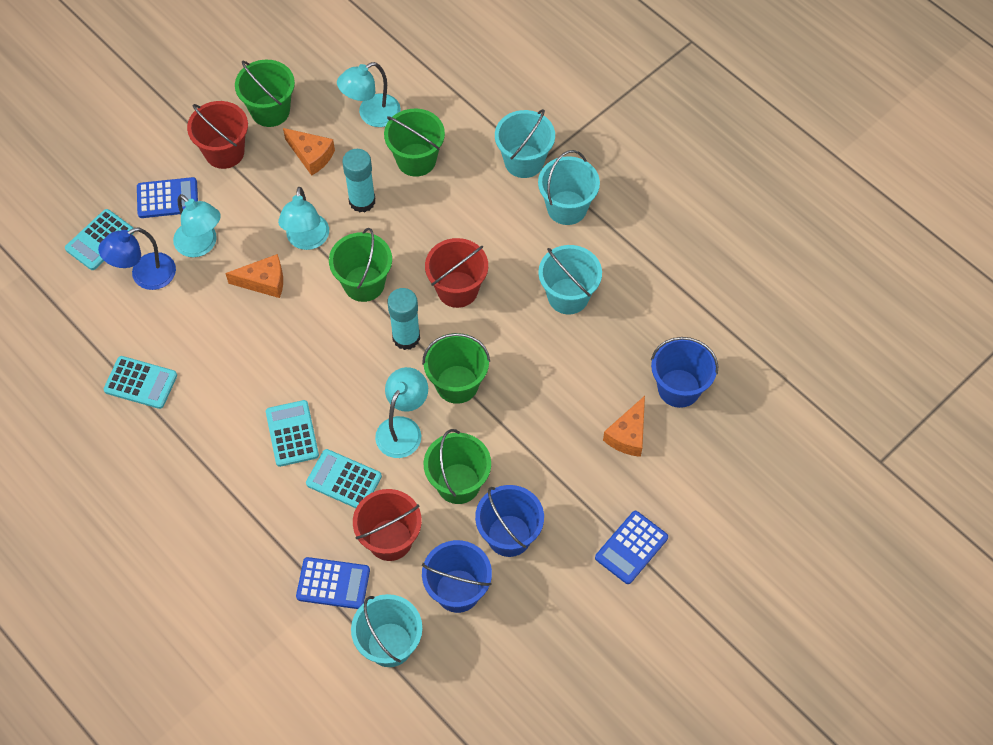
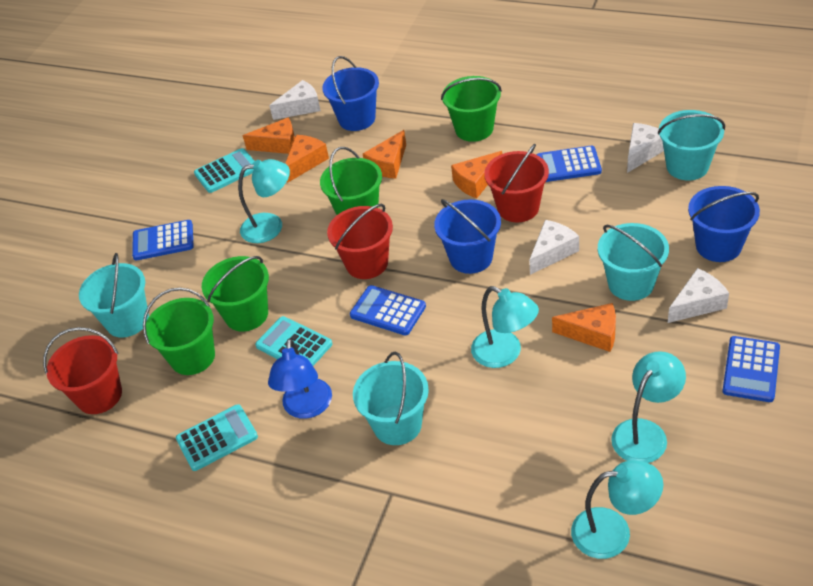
blue calculator: [137,177,198,218] [296,557,370,609] [595,511,668,584] = 3 -> [132,220,194,260] [350,285,426,335] [536,146,602,182] [722,336,780,402] = 4
green bucket: [235,60,295,127] [329,228,392,302] [384,108,445,177] [422,333,490,404] [424,429,491,504] = 5 -> [143,288,215,375] [202,256,269,332] [320,147,382,215] [441,76,502,142] = 4
orange cheese: [225,254,283,298] [283,128,335,176] [603,396,645,457] = 3 -> [243,117,295,154] [285,135,329,183] [363,130,406,179] [451,151,502,199] [552,303,616,352] = 5
turquoise calculator: [65,209,133,270] [104,356,177,409] [266,400,319,467] [306,449,382,508] = 4 -> [176,404,258,471] [194,148,254,193] [255,316,332,366] = 3
turquoise glue stick: [342,149,375,212] [387,288,420,350] = 2 -> none = 0
white cheese: none = 0 -> [269,80,321,120] [529,220,579,275] [627,123,664,173] [668,268,729,323] = 4

